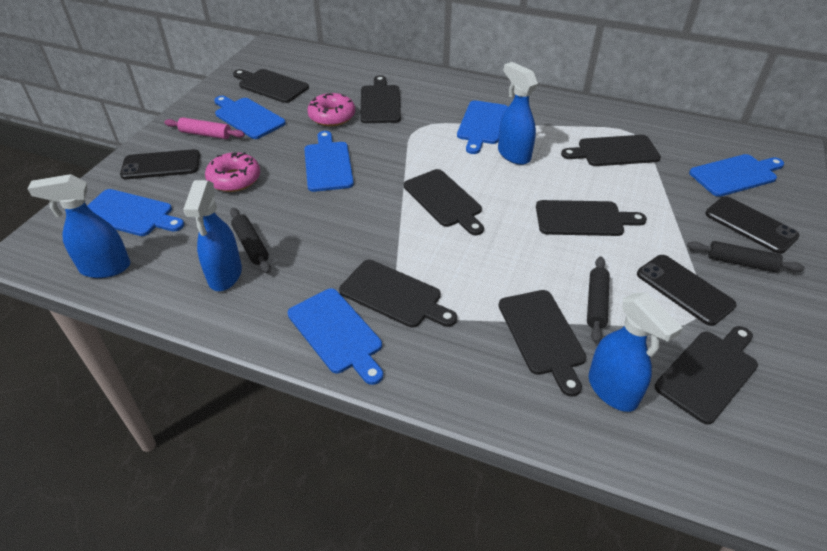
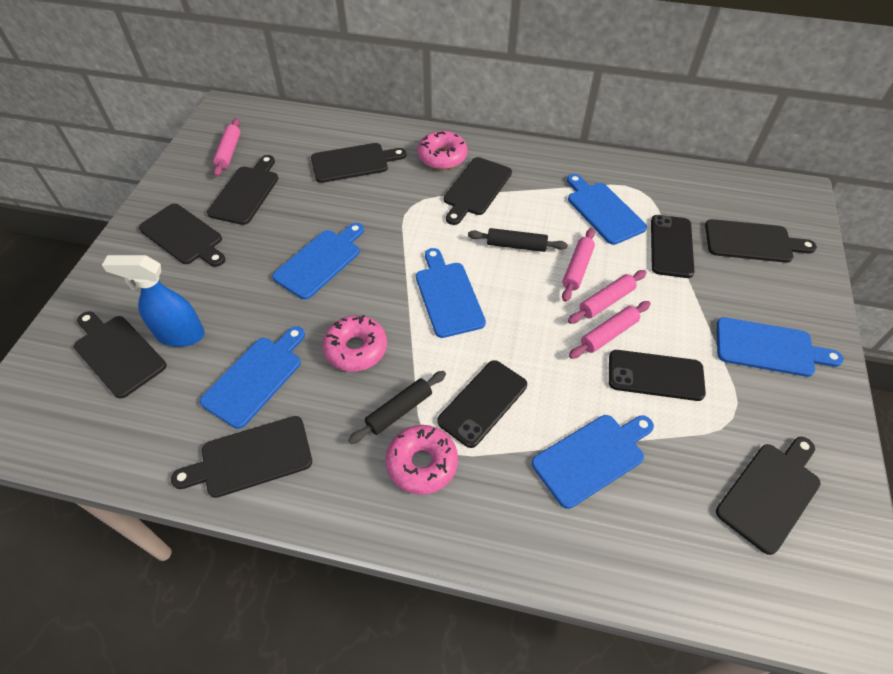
black rolling pin: [230,208,271,274] [587,256,610,343] [687,241,805,272] = 3 -> [348,371,446,444] [468,228,568,252] = 2
blue spray bottle: [28,174,130,278] [183,180,242,291] [498,62,538,165] [589,292,683,412] = 4 -> [102,255,205,347] = 1
pink donut: [205,152,260,192] [307,93,355,126] = 2 -> [322,315,387,372] [386,425,458,495] [417,131,468,170] = 3
pink rolling pin: [164,117,245,139] = 1 -> [213,118,240,177] [562,228,595,302] [568,270,647,324] [569,301,651,359] = 4

